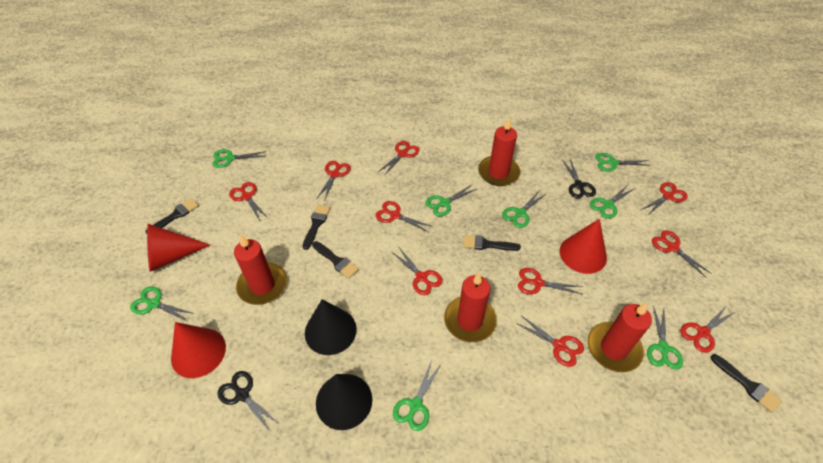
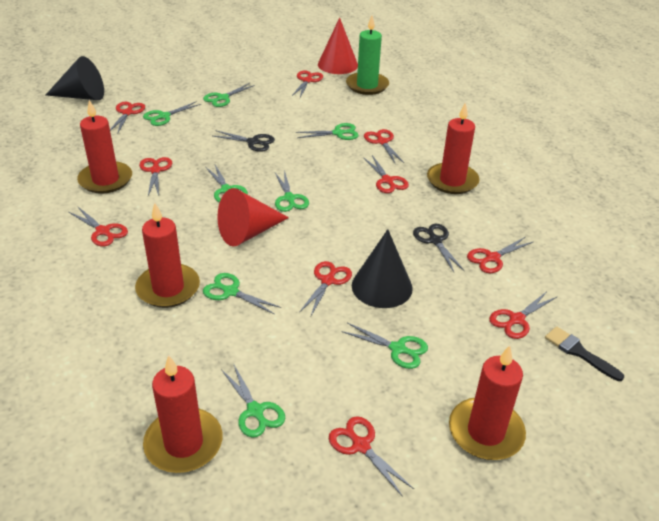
black brush: [146,198,199,234] [302,205,330,250] [312,241,359,279] [463,235,521,251] [711,354,782,413] = 5 -> [545,327,624,381] = 1
green candle: none = 0 -> [346,16,389,95] = 1
red candle: [234,235,287,305] [444,273,497,342] [478,118,520,186] [588,303,652,372] = 4 -> [77,100,132,194] [135,203,200,308] [143,355,223,473] [427,102,480,194] [449,345,526,460] = 5
red cone: [147,224,210,272] [171,322,226,378] [560,219,607,274] = 3 -> [217,188,289,247] [318,17,358,74] = 2

